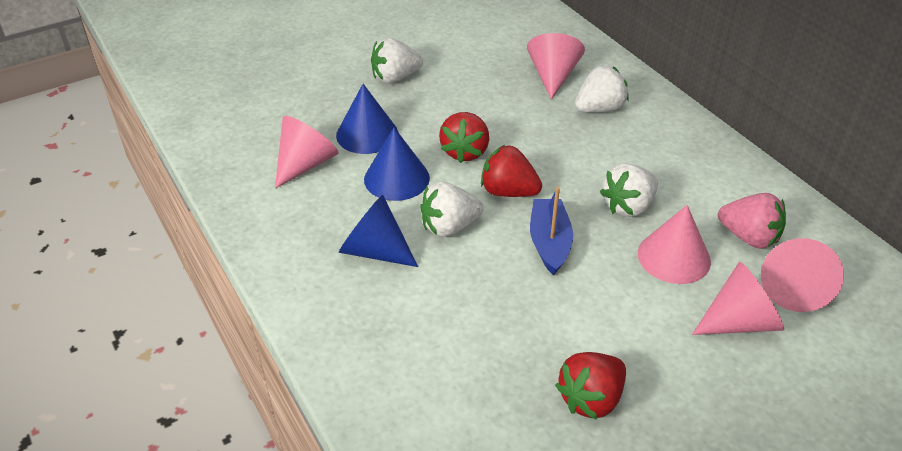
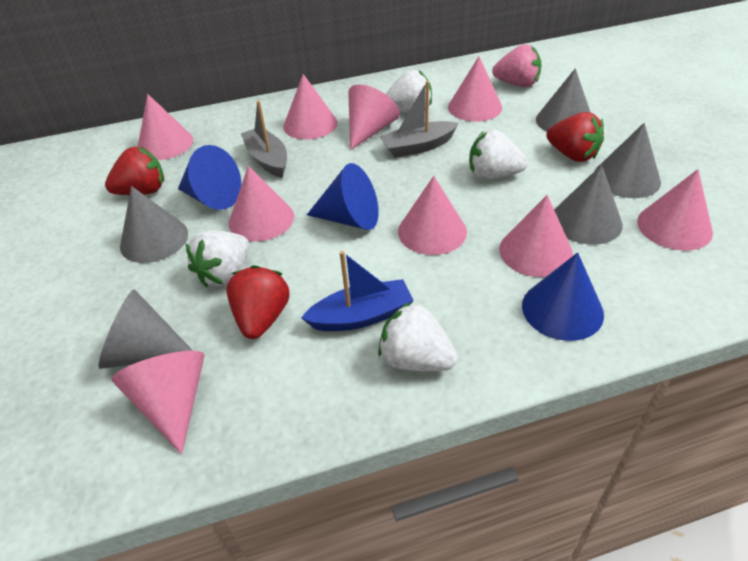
grey boat: none = 0 -> [241,101,287,178] [380,81,458,158] = 2
grey cone: none = 0 -> [99,289,193,369] [120,186,188,263] [536,68,591,132] [554,165,623,245] [595,123,661,198] = 5
pink cone: [275,116,338,189] [527,33,585,100] [638,205,711,284] [692,262,784,335] [761,238,844,312] = 5 -> [112,351,205,454] [138,94,193,160] [229,166,294,242] [283,74,337,139] [348,84,400,150] [398,176,467,255] [448,57,502,122] [499,195,573,277] [637,169,713,251] = 9

